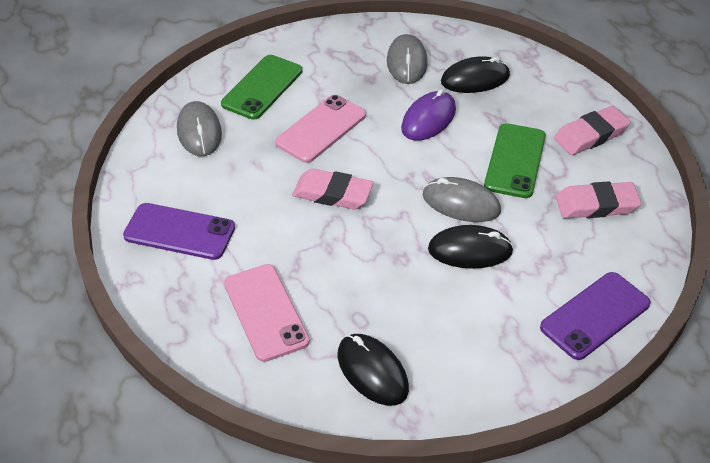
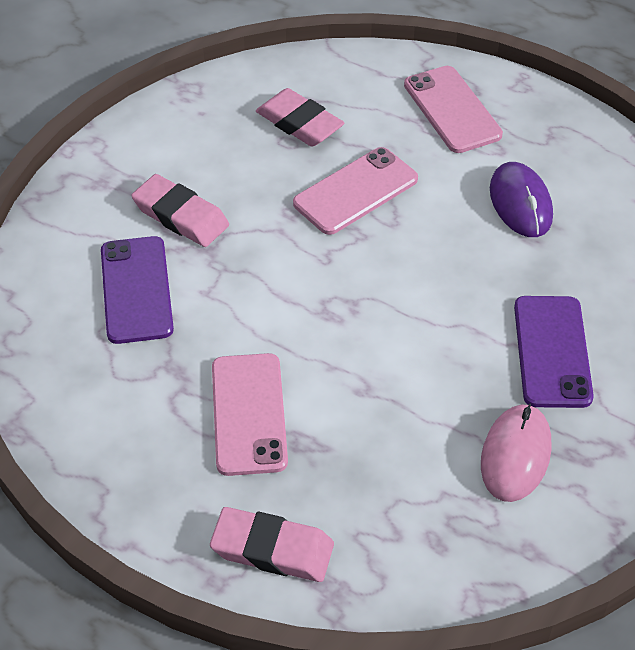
black mouse: [338,334,409,406] [428,225,514,269] [441,56,510,93] = 3 -> none = 0
green phone: [221,55,302,120] [484,123,546,198] = 2 -> none = 0
grey mouse: [177,101,222,156] [387,34,428,84] [423,177,501,222] = 3 -> none = 0
pink mouse: none = 0 -> [481,404,551,502] = 1
pink phone: [224,264,310,362] [275,95,366,163] = 2 -> [212,353,288,476] [293,147,418,235] [404,66,503,153] = 3

